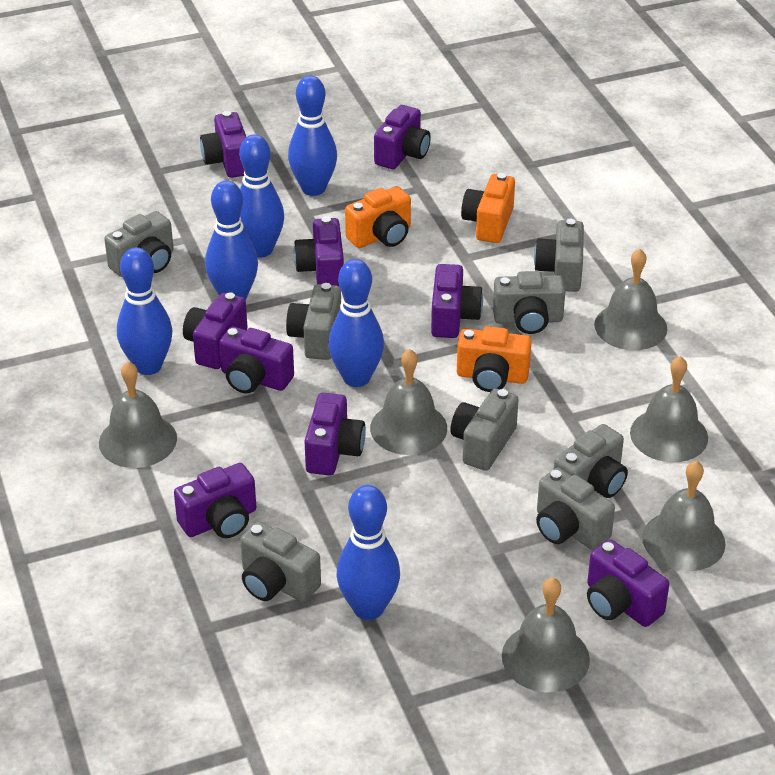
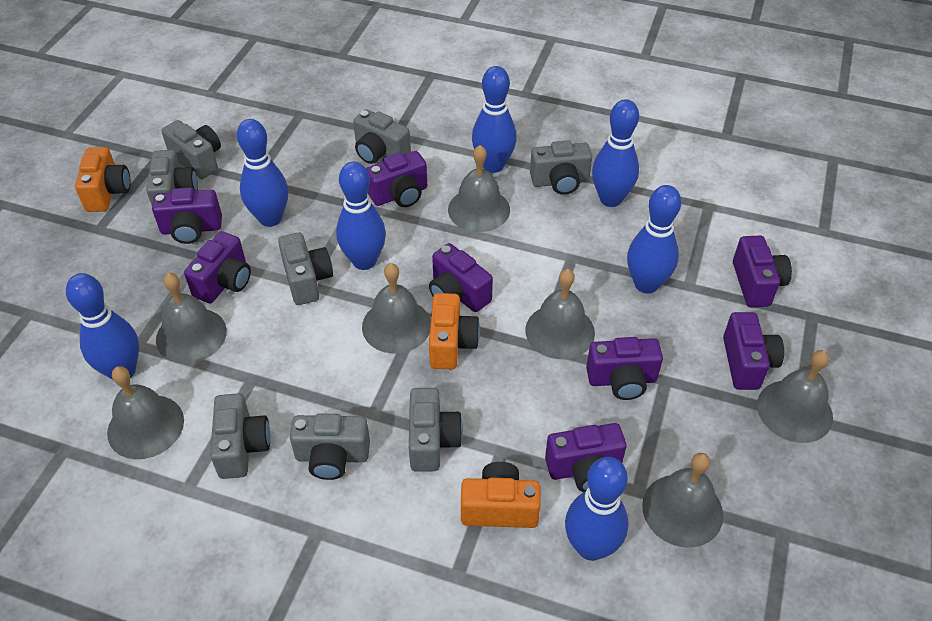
blue bowling pin: [117,247,172,375] [205,181,258,300] [239,134,284,257] [288,75,337,196] [328,259,384,387] [336,485,400,620] = 6 -> [66,273,139,380] [237,119,288,227] [336,162,386,270] [472,66,517,173] [565,457,629,561] [592,99,639,207] [627,185,681,294] = 7
grey bell: [99,361,177,468] [370,349,447,455] [502,577,590,692] [594,249,667,350] [630,356,708,462] [642,460,726,571] = 6 -> [107,366,184,459] [156,273,227,364] [362,263,431,354] [448,145,510,232] [525,269,595,359] [642,453,723,548] [757,350,833,443] = 7
purple camera: [174,463,256,538] [183,292,247,369] [200,111,246,178] [219,327,294,394] [294,216,344,286] [305,393,365,476] [374,105,431,169] [431,264,483,338] [587,539,669,627] = 9 -> [152,187,222,244] [184,231,251,303] [366,151,427,207] [429,243,493,312] [545,423,627,492] [586,337,663,400] [723,312,784,390] [733,235,792,307] = 8

